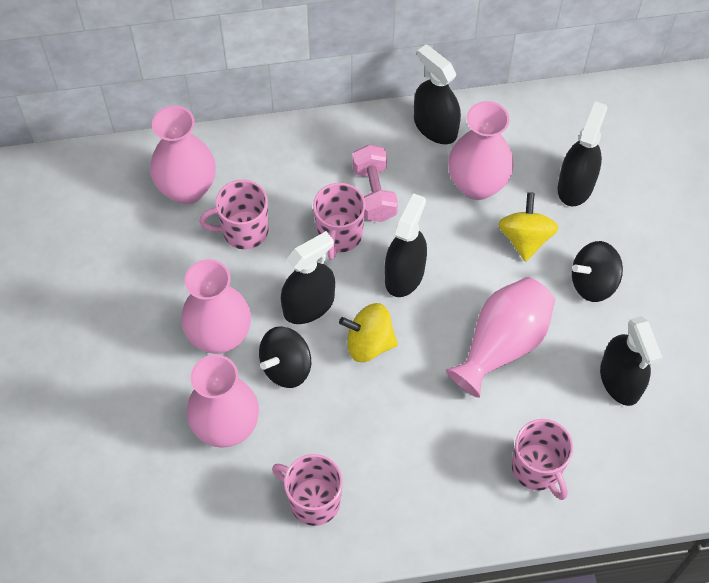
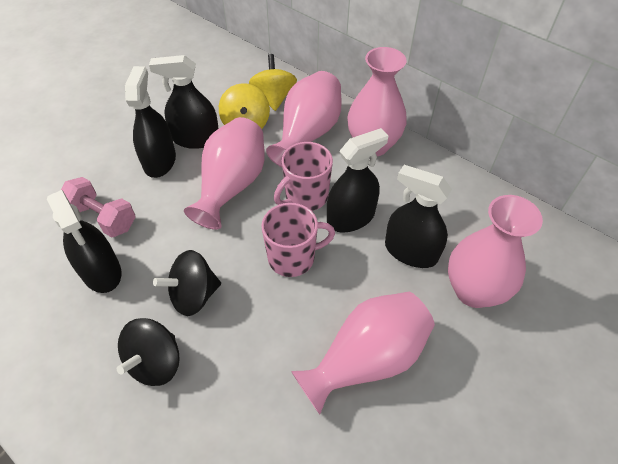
pink mug: [199,180,268,250] [272,454,343,526] [313,183,366,260] [512,419,573,500] = 4 -> [261,203,335,277] [274,142,333,211] = 2

